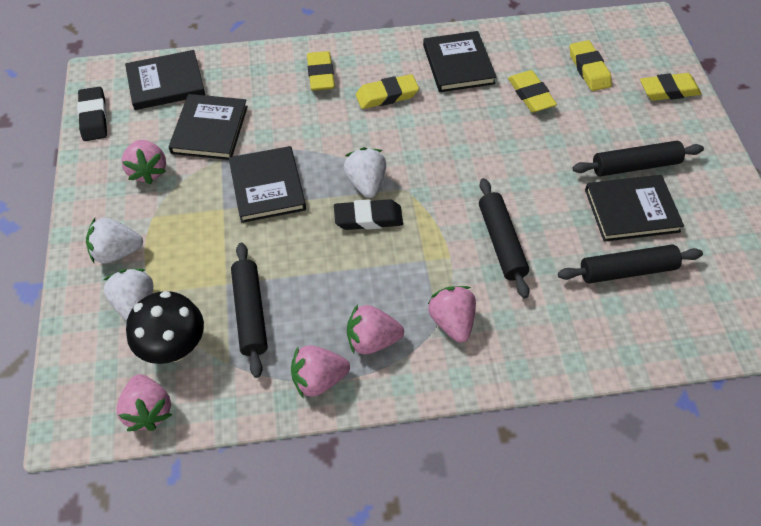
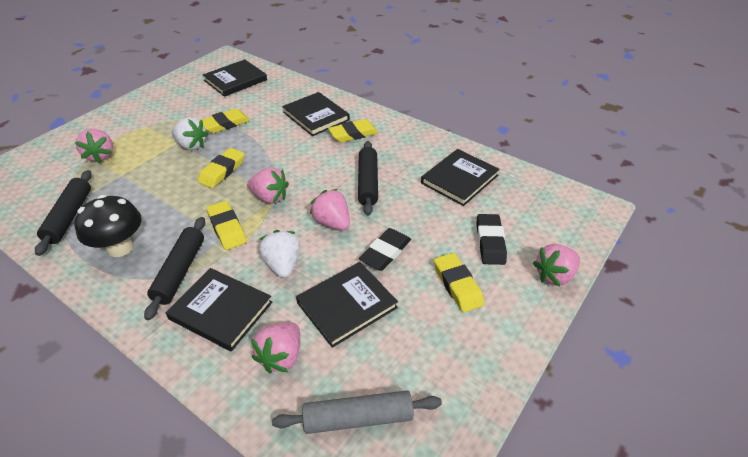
black rolling pin: [231,243,268,378] [479,178,529,299] [558,245,703,283] [572,141,704,176] = 4 -> [35,170,92,256] [144,217,205,320] [358,141,378,216] = 3
grey rolling pin: none = 0 -> [272,391,442,434] = 1
white strawberry: [86,218,143,264] [104,268,153,321] [344,147,386,198] = 3 -> [172,117,208,150] [259,230,300,278] = 2

